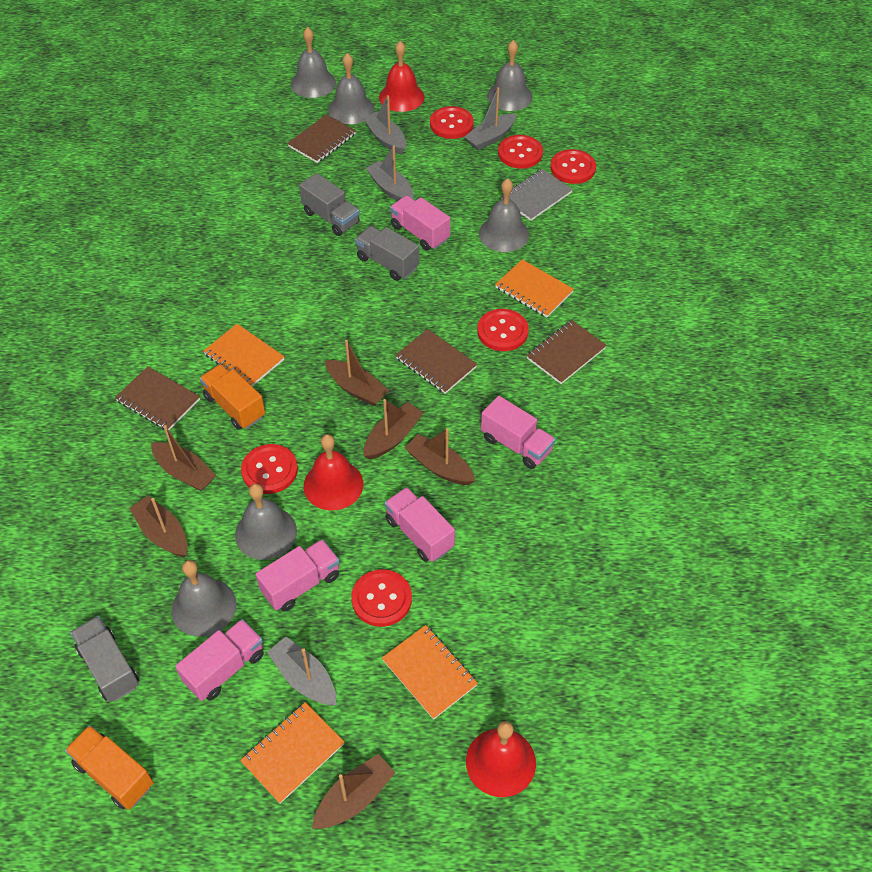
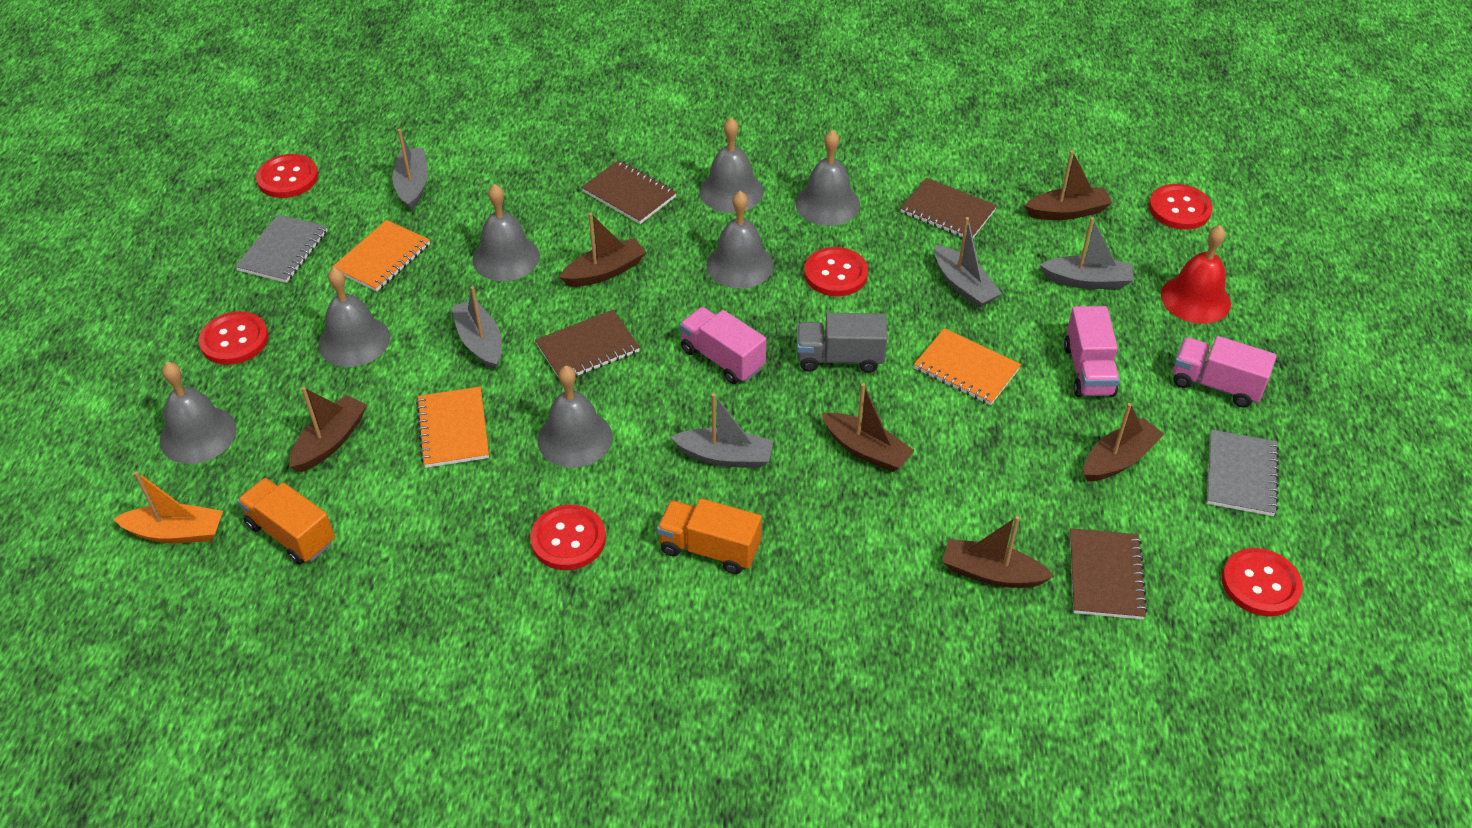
grey bell: [172,560,236,637] [235,483,297,560] [291,27,336,98] [329,53,374,124] [479,178,529,252] [487,40,532,111] = 6 -> [160,362,237,464] [318,267,390,367] [473,184,540,281] [538,365,613,468] [699,118,763,213] [706,191,774,288] [795,130,860,226] = 7
grey boat: [267,637,336,706] [363,95,406,155] [366,146,414,201] [465,87,516,150] = 4 -> [392,129,428,211] [451,286,502,370] [671,393,773,468] [934,217,1002,308] [1040,217,1134,289] = 5
grey notebook: [501,169,573,221] = 1 -> [235,214,328,283] [1207,429,1279,516] = 2
grey truck: [70,616,139,702] [299,173,360,236] [355,226,419,281] = 3 -> [797,313,887,373] = 1
orange boat: none = 0 -> [114,471,223,543] = 1
orange notebook: [203,324,285,387] [240,702,344,804] [382,625,478,720] [495,260,574,318] = 4 -> [332,220,430,292] [416,387,489,468] [914,328,1021,405] = 3
pink truck: [175,619,264,701] [255,539,340,612] [385,487,455,562] [390,195,450,251] [481,396,555,469] = 5 -> [679,307,766,384] [1064,306,1120,397] [1173,336,1277,408] = 3
red bell: [304,434,363,510] [379,41,425,112] [466,721,536,797] = 3 -> [1161,225,1231,324] = 1

